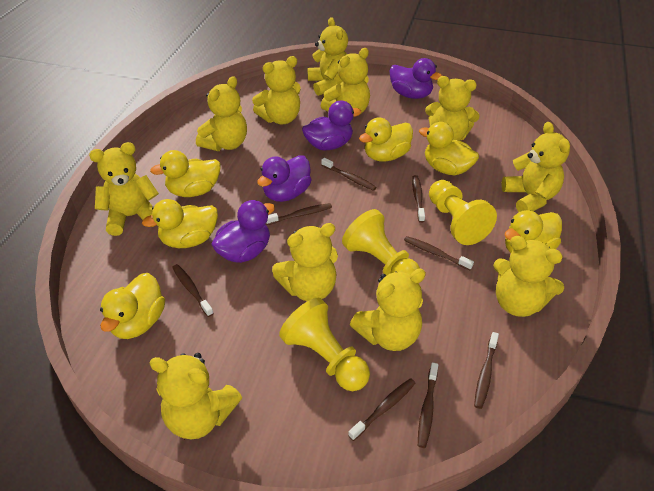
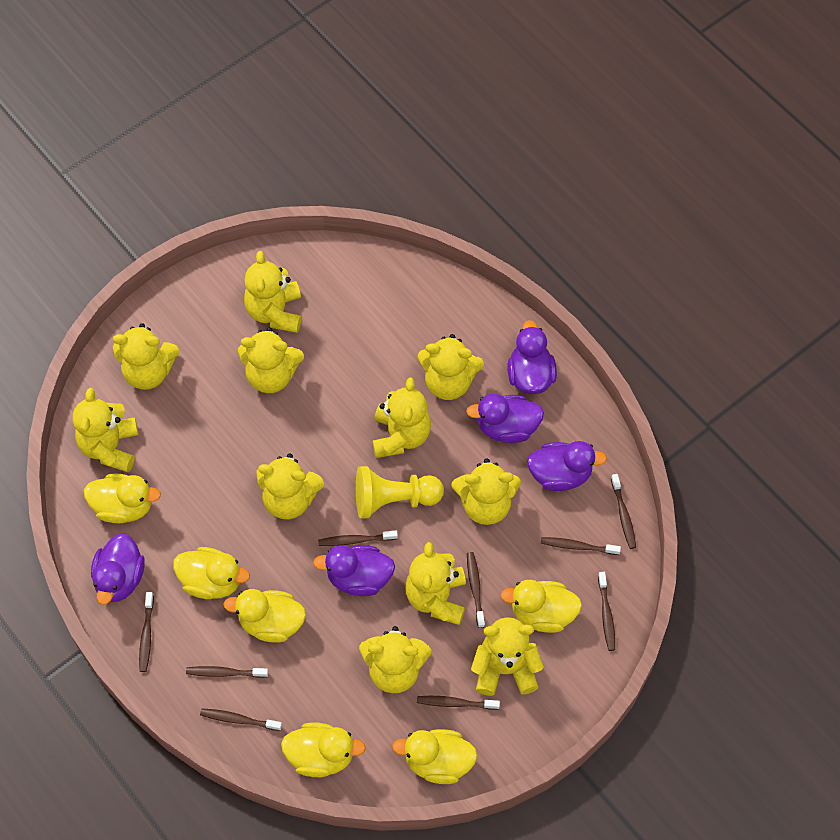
brown toothbrush: [172,264,214,317] [266,203,332,225] [321,158,376,191] [348,378,416,441] [404,236,474,270] [412,175,425,223] [418,362,438,448] [474,332,499,409] = 8 -> [139,592,154,672] [186,666,268,678] [200,708,282,731] [318,531,398,546] [417,696,500,710] [467,552,485,628] [541,537,621,555] [598,572,615,651] [611,474,636,549] = 9
purple duck: [211,200,275,263] [257,155,312,202] [302,100,361,150] [390,58,442,99] = 4 -> [91,533,145,605] [313,545,395,596] [466,394,544,443] [508,320,557,394] [527,441,607,491] = 5
yellow pawn: [279,298,370,391] [342,209,420,276] [429,180,497,245] = 3 -> [356,466,444,519] = 1

